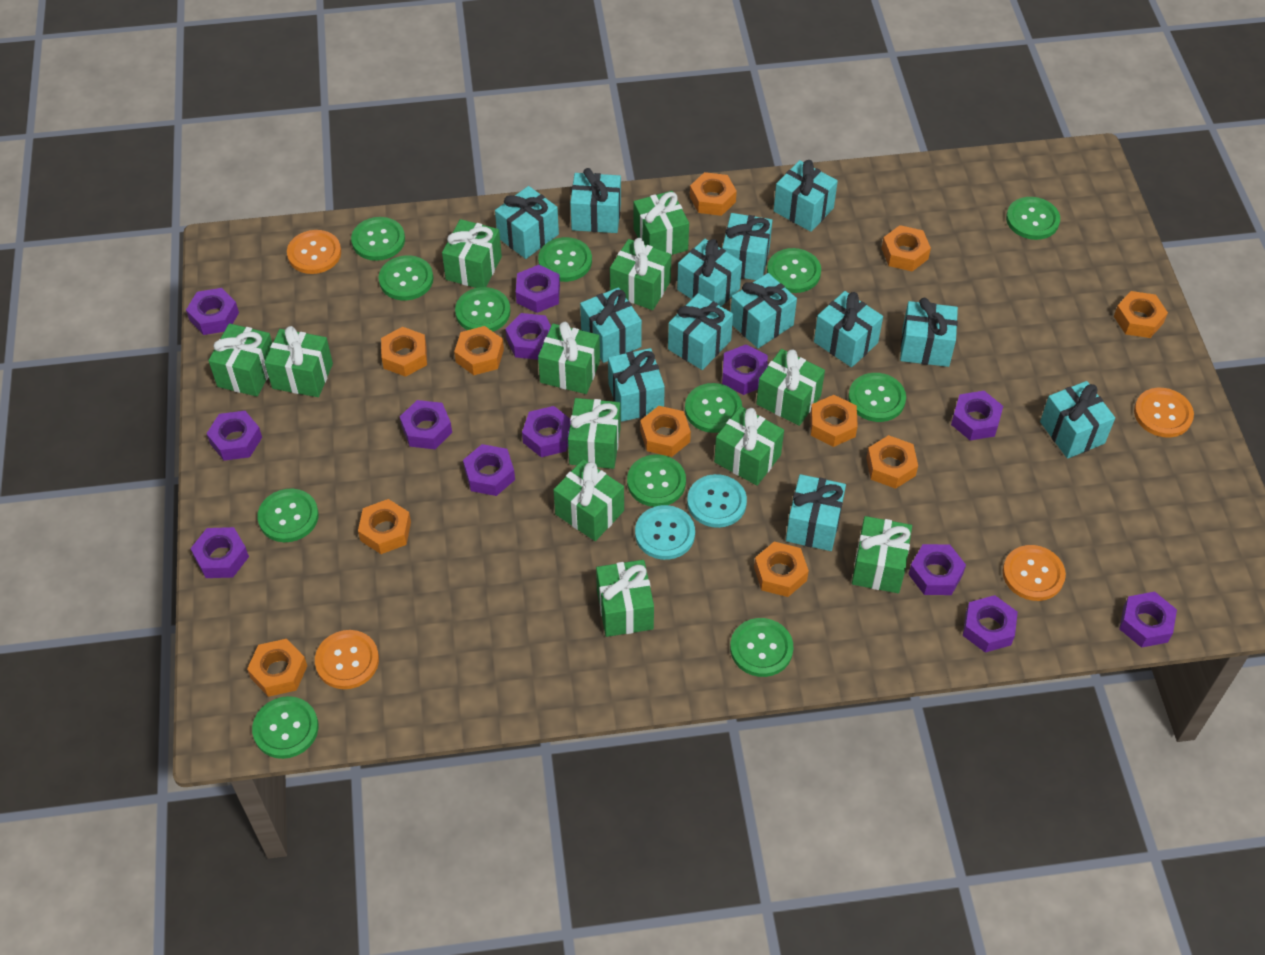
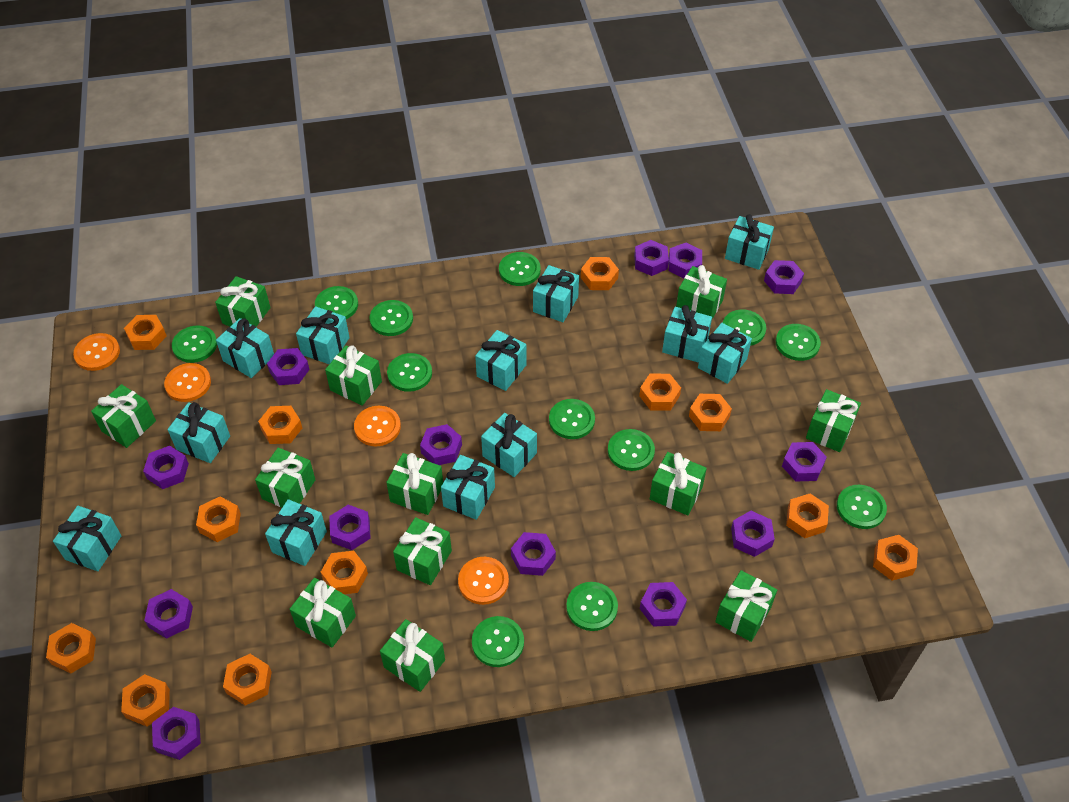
orange nut: [247,639,307,697] [358,499,411,554] [381,327,427,377] [454,326,504,375] [640,406,691,457] [690,172,737,216] [754,541,809,597] [810,395,858,447] [866,435,918,489] [882,225,931,271] [1114,291,1168,338] = 11 -> [46,623,96,673] [121,674,170,727] [124,315,167,350] [196,497,241,542] [223,654,272,705] [258,406,302,444] [321,551,368,594] [581,257,619,290] [639,374,681,410] [689,394,732,431] [786,494,829,538] [873,535,918,581] = 12
turquoise button: [635,505,695,560] [687,474,747,528] = 2 -> none = 0
turquoise gift: [495,186,559,259] [570,168,621,233] [580,287,642,363] [608,348,665,422] [668,293,733,370] [677,239,742,306] [722,213,773,280] [731,273,797,348] [774,160,838,232] [786,474,846,551] [814,291,883,367] [900,298,958,367] [1040,381,1115,459] = 13 -> [53,506,122,571] [167,402,230,463] [216,318,274,378] [265,499,327,566] [296,306,350,364] [441,455,495,520] [475,330,527,391] [481,413,537,477] [533,265,579,322] [662,305,712,363] [698,323,752,384] [725,214,774,270] = 12

